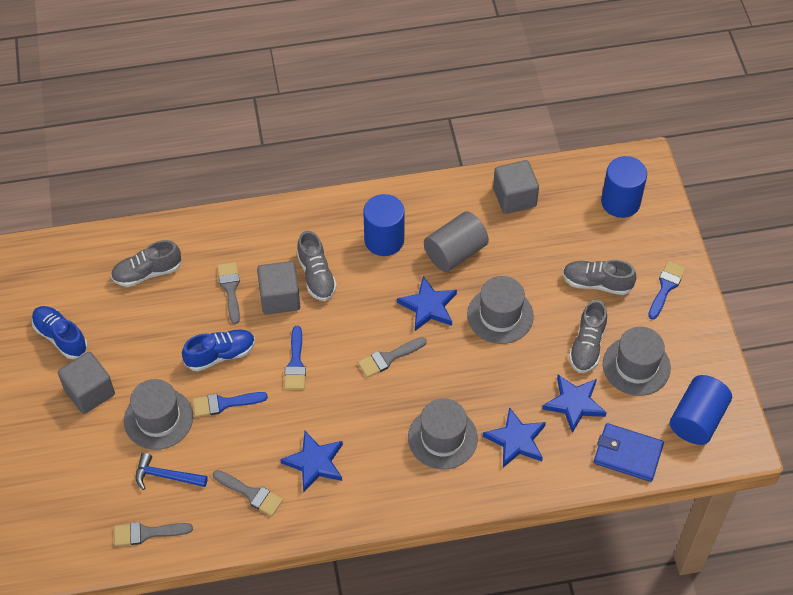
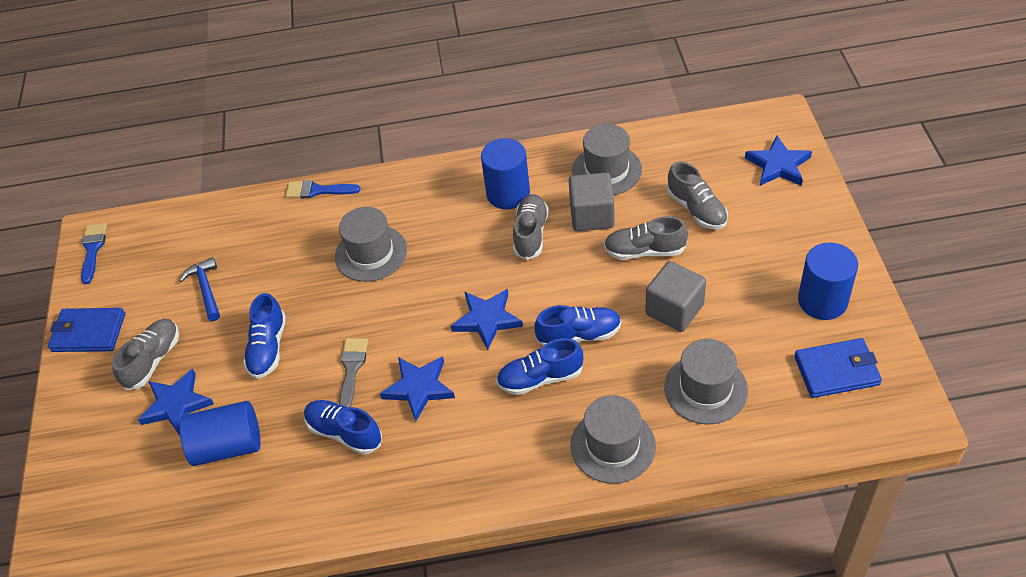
blue brush: [193,392,268,417] [284,326,306,390] [648,261,686,320] = 3 -> [81,223,107,284] [286,180,361,199] = 2
blue shoe: [32,306,88,359] [182,329,255,371] = 2 -> [243,293,286,379] [304,400,382,455] [496,338,584,395] [535,305,621,346] = 4
blue wallet: [594,423,664,482] = 1 -> [48,308,125,352] [794,338,882,398] = 2
grey brush: [114,522,193,546] [213,470,283,516] [217,262,240,324] [358,337,427,378] = 4 -> [339,338,368,407] = 1
grey cube: [58,352,115,414] [257,261,300,314] [493,160,539,214] = 3 -> [569,173,615,231] [645,261,706,332] = 2
grey cylinder: [424,211,489,272] = 1 -> none = 0

